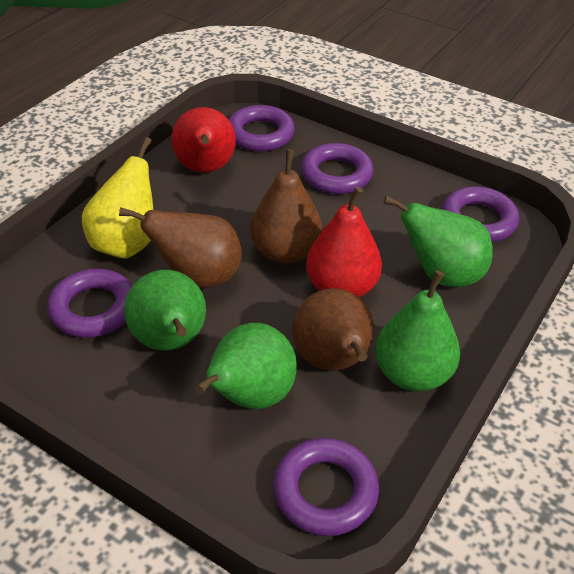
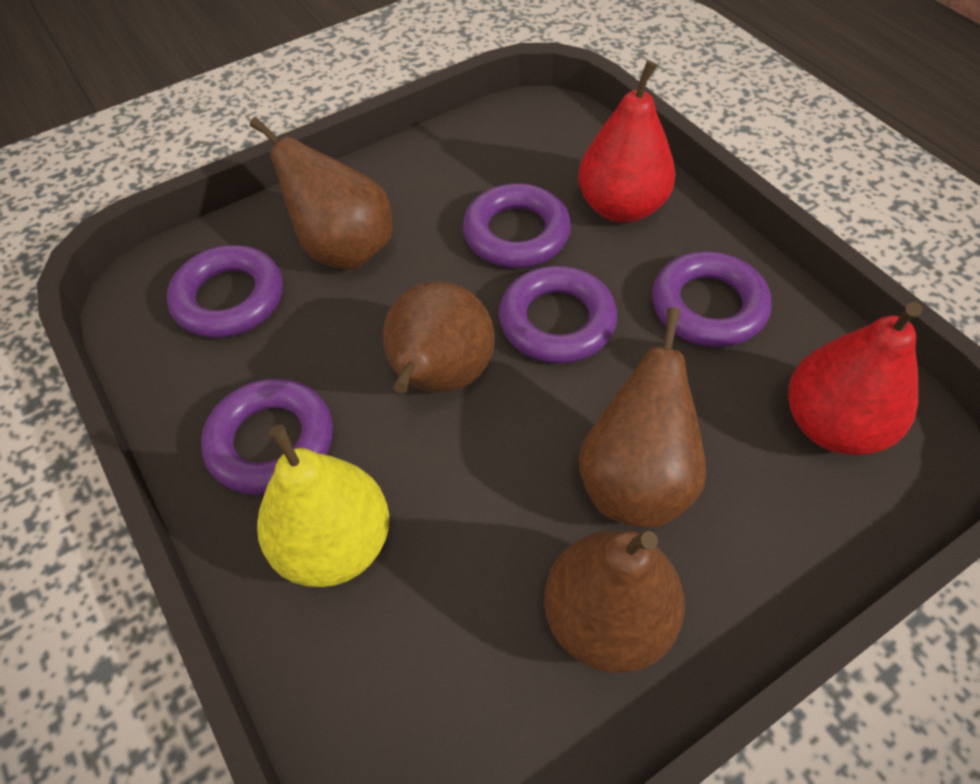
brown pear: [119,207,242,288] [250,149,322,264] [292,288,374,371] = 3 -> [250,117,392,270] [383,281,494,393] [544,530,685,673] [578,307,706,528] = 4
green pear: [124,270,206,351] [195,323,297,409] [375,270,460,392] [384,196,493,287] = 4 -> none = 0

